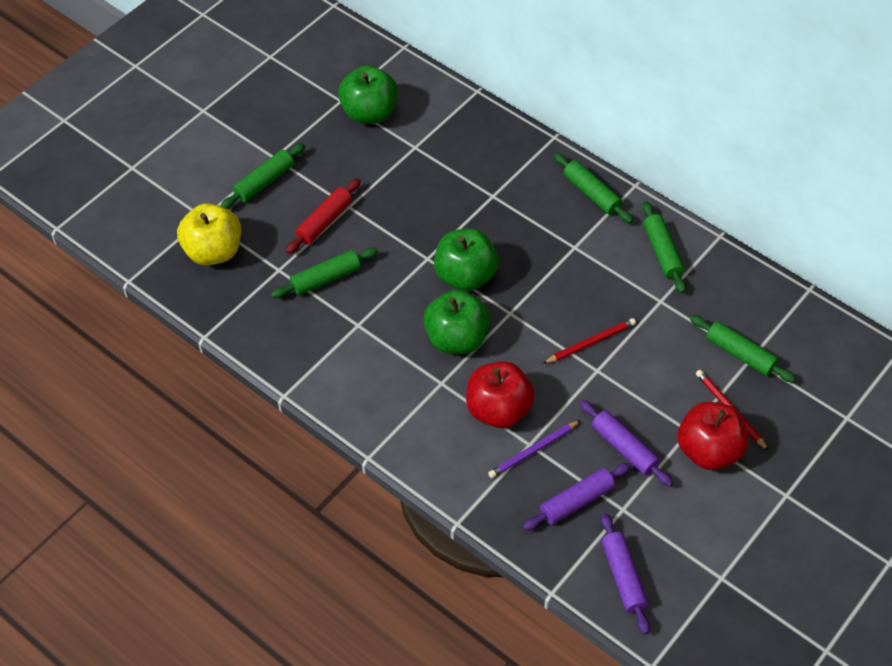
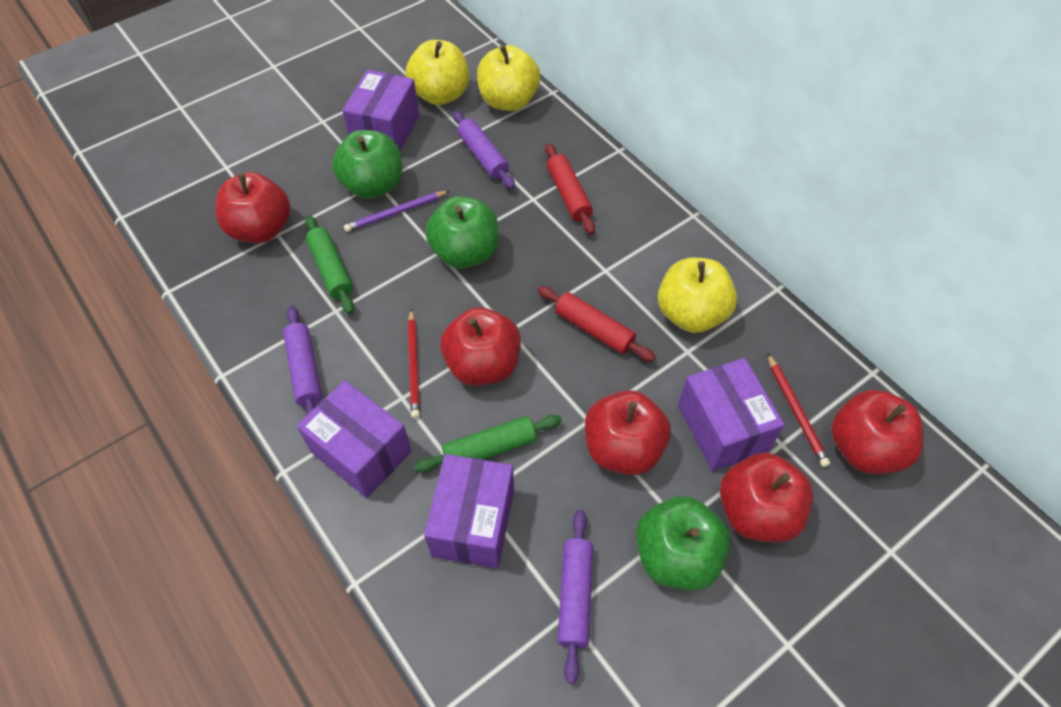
green rolling pin: [221,143,305,209] [271,247,378,298] [554,153,633,223] [642,201,686,293] [690,315,796,382] = 5 -> [305,215,354,314] [414,415,562,472] = 2
purple box: none = 0 -> [297,380,412,498] [342,70,419,151] [424,454,514,568] [678,358,785,471] = 4
red apple: [466,361,535,428] [677,402,748,470] = 2 -> [216,172,291,243] [440,307,521,386] [585,390,671,475] [720,453,813,543] [831,390,924,474] = 5
red rolling pin: [286,178,361,254] = 1 -> [538,286,656,362] [545,143,595,235] = 2
yellow apple: [177,203,241,265] = 1 -> [406,40,469,105] [477,45,540,111] [658,258,737,333] = 3

